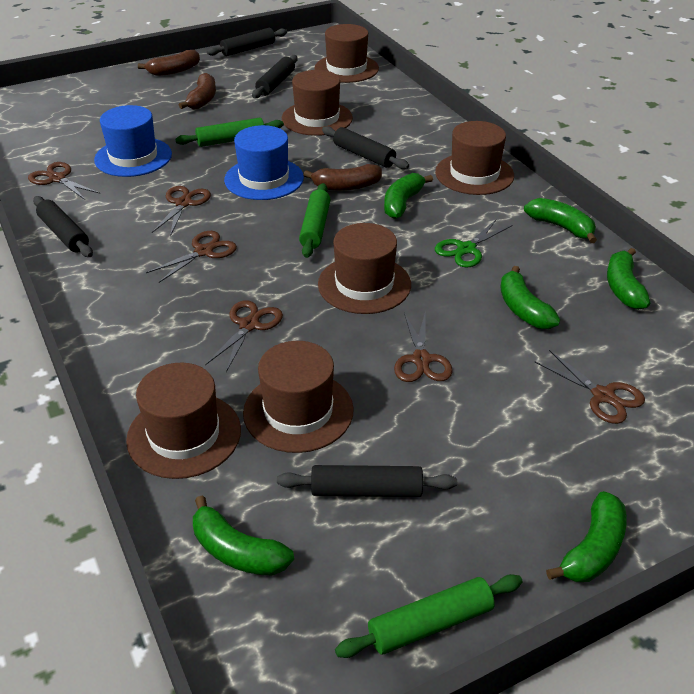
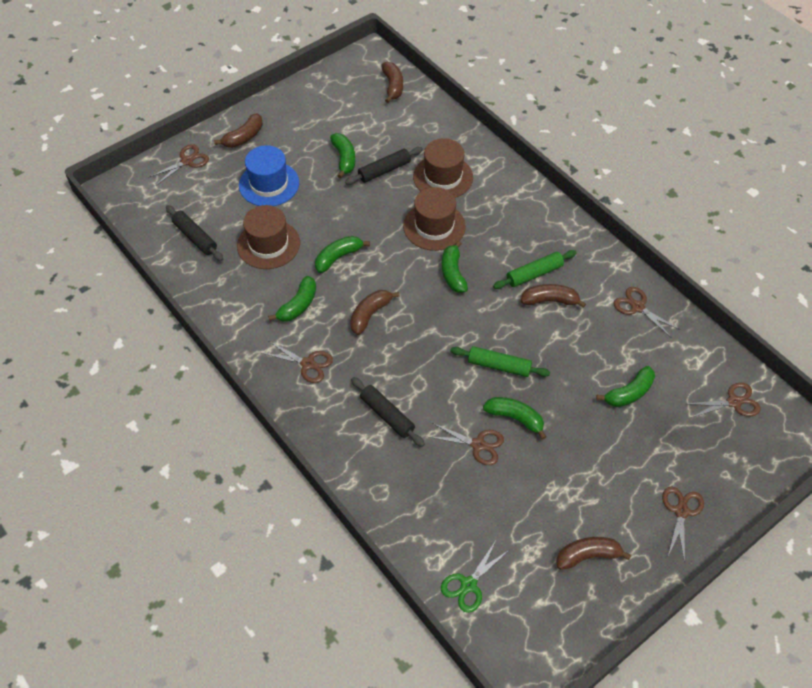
black rolling pin: [33,196,93,257] [207,28,287,56] [252,55,298,98] [277,465,457,497] [322,126,409,169] = 5 -> [166,205,223,261] [345,147,423,185] [351,377,425,447] = 3
blue hat: [94,105,172,177] [224,125,304,200] = 2 -> [239,145,299,206] = 1
brown banana: [138,50,200,76] [179,73,216,110] [304,164,382,191] = 3 -> [214,113,263,148] [350,290,400,335] [381,62,403,103] [521,284,586,308] [556,537,631,570] = 5
brown hat: [126,363,241,479] [243,341,354,453] [282,70,353,136] [314,24,379,83] [318,223,411,314] [435,121,514,195] = 6 -> [237,205,300,269] [403,187,466,251] [413,138,473,198] = 3
green rolling pin: [175,118,284,147] [299,183,330,258] [335,574,523,658] = 3 -> [450,346,550,377] [493,250,577,289] = 2

